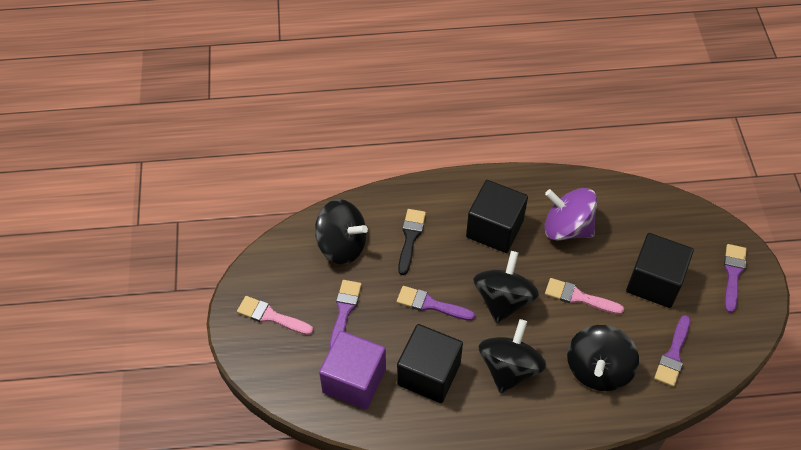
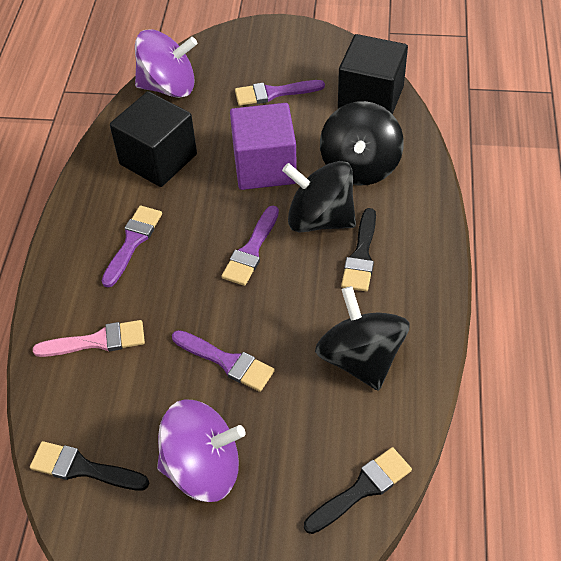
black brush: [398,209,426,275] = 1 -> [30,441,149,491] [304,447,412,534] [341,208,376,291] = 3
black cube: [397,324,463,403] [466,180,528,253] [626,233,694,308] = 3 -> [110,91,197,187] [338,34,408,115] = 2
black spinning top: [315,199,368,265] [473,251,539,324] [478,319,547,394] [567,325,639,391] = 4 -> [282,161,356,233] [315,286,410,391] [320,101,404,185] = 3
pink brush: [237,296,313,335] [545,278,624,314] = 2 -> [33,320,145,357] = 1
purple spinning top: [544,188,597,241] = 1 -> [135,29,197,98] [157,399,245,502] = 2

